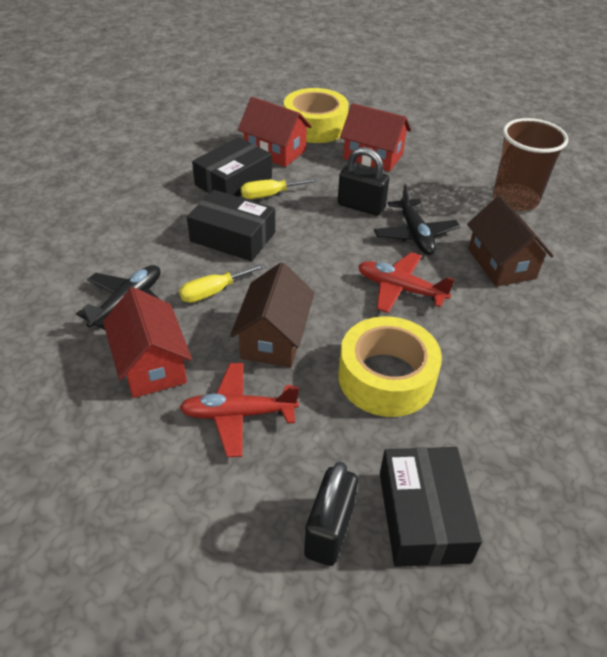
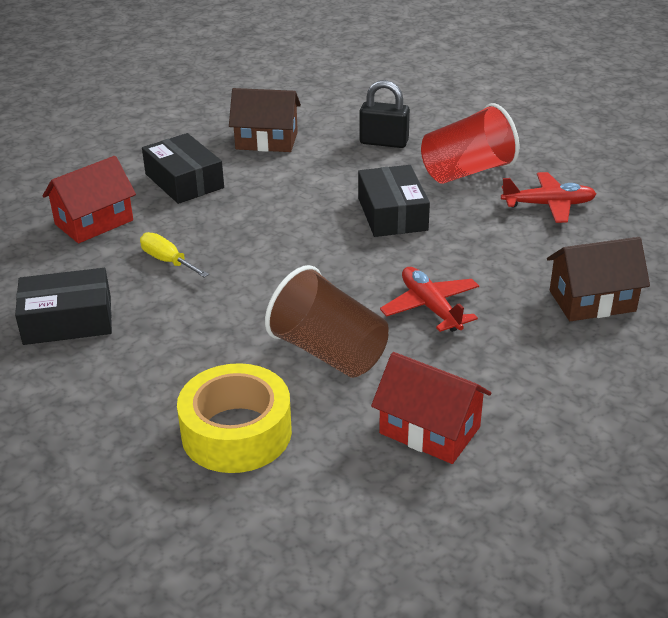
black padlock: [304,462,358,566] [338,147,389,216] = 2 -> [359,80,410,148] = 1
black plane: [76,265,161,330] [374,184,460,255] = 2 -> none = 0
red cup: none = 0 -> [421,103,519,184] = 1
red house: [103,287,192,398] [238,97,312,167] [340,103,411,172] = 3 -> [43,156,136,243] [371,352,491,464] = 2
yellow screwdriver: [179,263,266,303] [241,179,318,199] = 2 -> [140,232,209,277] = 1
yellow tape: [284,88,349,143] [338,316,442,417] = 2 -> [177,363,292,473] = 1

